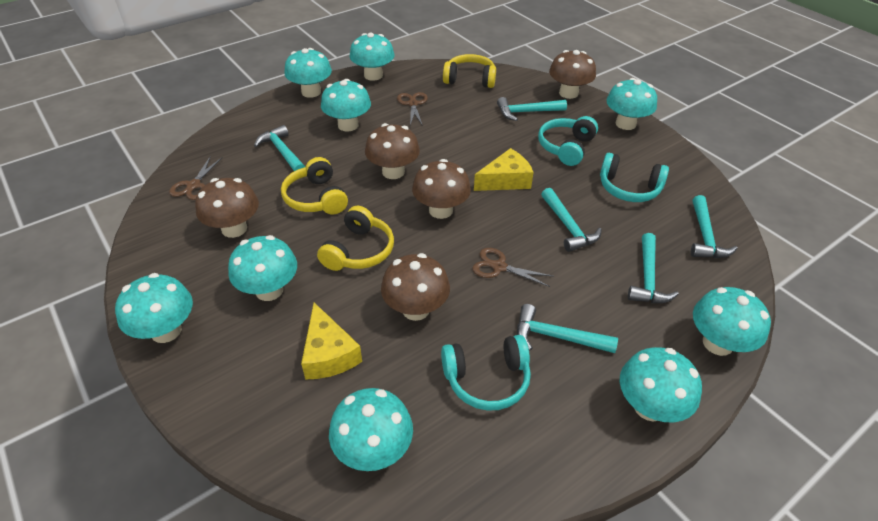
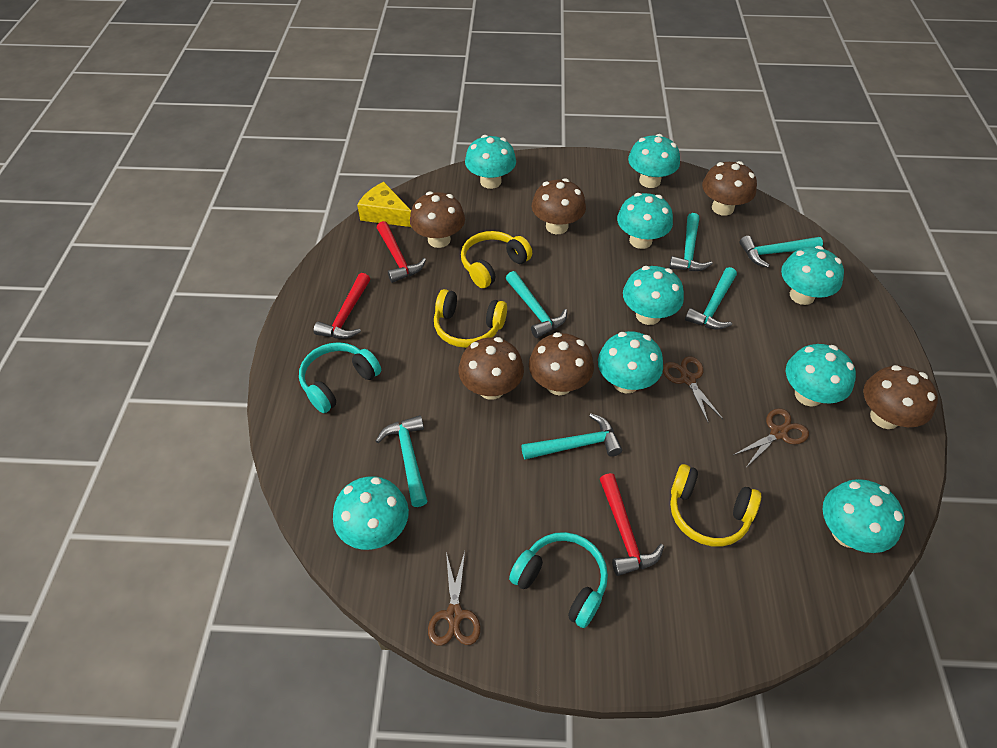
brown mushroom: [195,178,259,238] [365,123,420,179] [381,253,450,321] [412,159,471,219] [549,50,596,99] = 5 -> [410,191,465,248] [459,337,524,400] [529,332,594,395] [532,179,586,234] [702,161,757,216] [863,365,938,429] = 6
red hammer: none = 0 -> [313,273,370,339] [377,221,426,283] [600,473,664,576] = 3
turquoise headphones: [441,335,531,411] [538,116,598,166] [600,153,669,202] = 3 -> [299,342,381,413] [509,532,608,628] = 2
yellow cheese: [301,303,362,380] [474,148,534,191] = 2 -> [357,182,411,227] = 1

